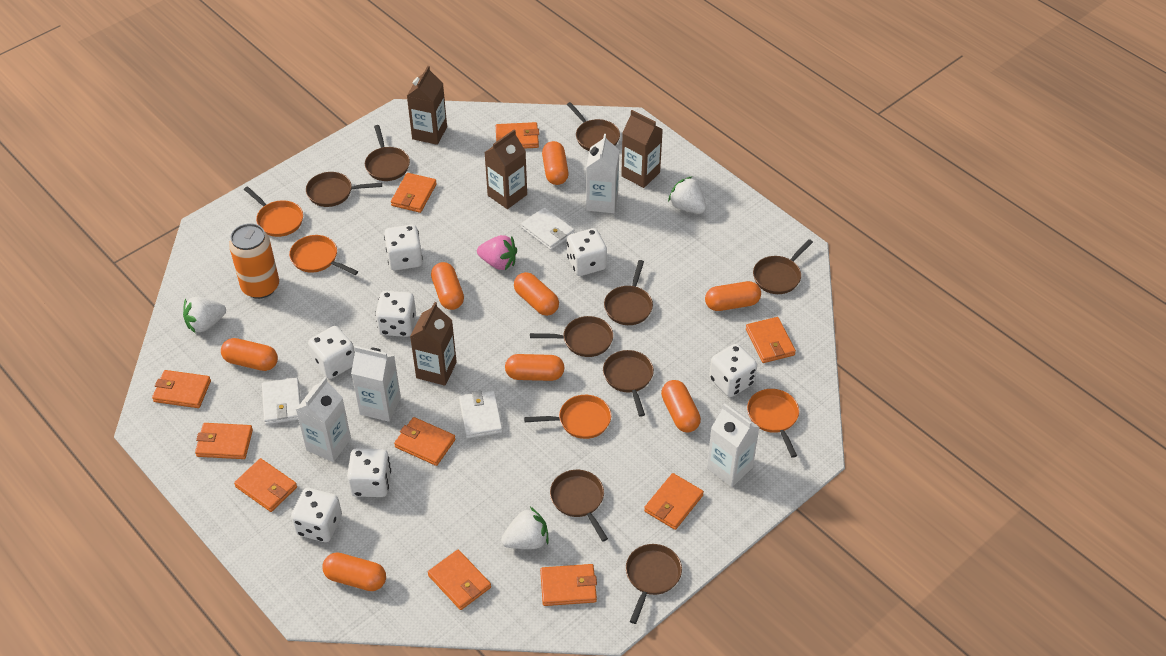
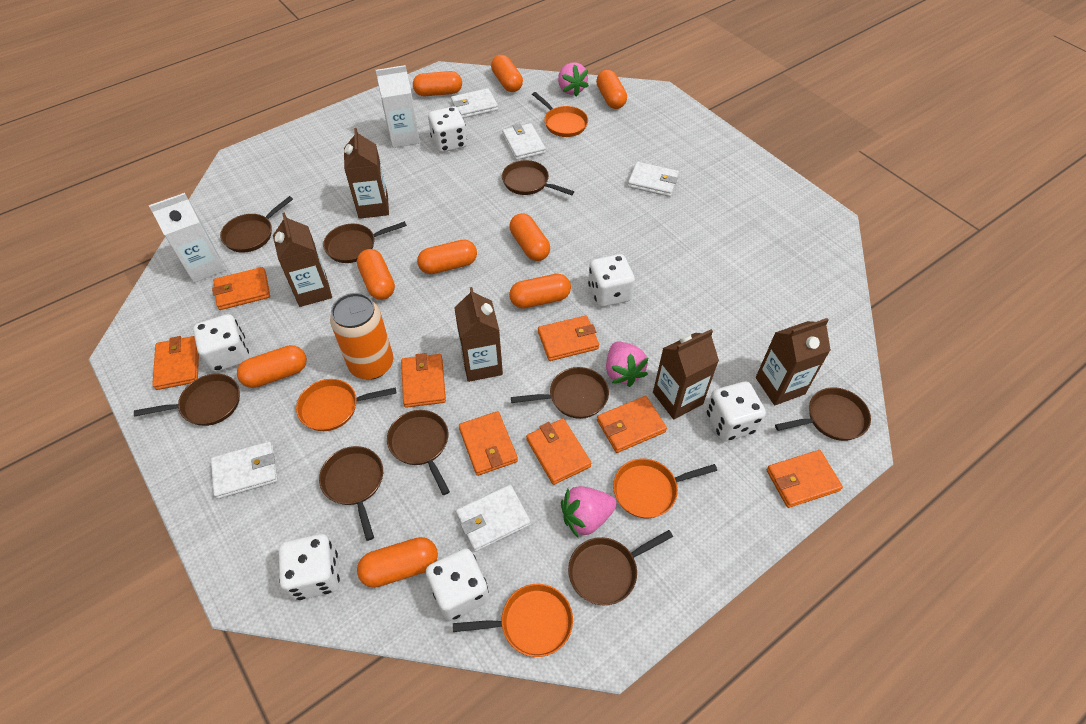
brown carton: [407,66,447,145] [410,302,457,386] [484,129,527,209] [621,110,663,188] = 4 -> [273,212,332,307] [344,128,389,219] [454,287,503,382] [653,329,719,419] [756,318,831,405] = 5
orange capsule: [221,338,278,371] [322,552,386,591] [431,262,464,310] [505,354,564,381] [514,272,559,316] [542,141,569,185] [661,380,701,432] [705,281,761,311] = 8 -> [237,345,307,388] [357,249,395,300] [357,537,438,588] [413,71,462,96] [417,240,477,274] [491,55,523,92] [509,213,550,261] [509,274,571,309] [596,70,627,109] = 9
orange wallet: [152,370,211,408] [195,423,253,459] [234,458,297,512] [391,173,437,213] [394,417,456,466] [428,550,491,610] [496,122,539,149] [540,564,597,606] [644,473,704,530] [746,317,796,363] = 10 -> [152,336,199,390] [212,267,270,310] [401,353,446,408] [459,411,518,476] [526,418,591,485] [538,315,599,361] [597,396,667,453] [766,450,843,508] = 8
pink strawberry: [477,235,517,270] = 1 -> [558,62,589,97] [561,486,617,538] [606,341,648,387] = 3
white carton: [296,377,351,462] [351,346,401,422] [586,134,619,213] [707,403,759,487] = 4 -> [149,193,225,283] [376,65,420,148] = 2
white dice: [291,488,342,542] [308,326,355,379] [347,448,391,497] [375,291,416,337] [384,225,423,271] [567,228,607,276] [709,344,757,397] = 7 -> [193,314,249,372] [279,534,340,600] [426,548,489,621] [428,106,467,153] [588,254,635,307] [706,382,766,441] = 6
white strawberry: [183,297,226,334] [501,507,549,549] [668,177,706,214] = 3 -> none = 0
white wallet: [262,378,301,425] [459,390,503,439] [521,207,574,250] = 3 -> [211,441,278,499] [451,88,498,118] [456,485,531,552] [502,123,546,160] [628,162,679,197] = 5

